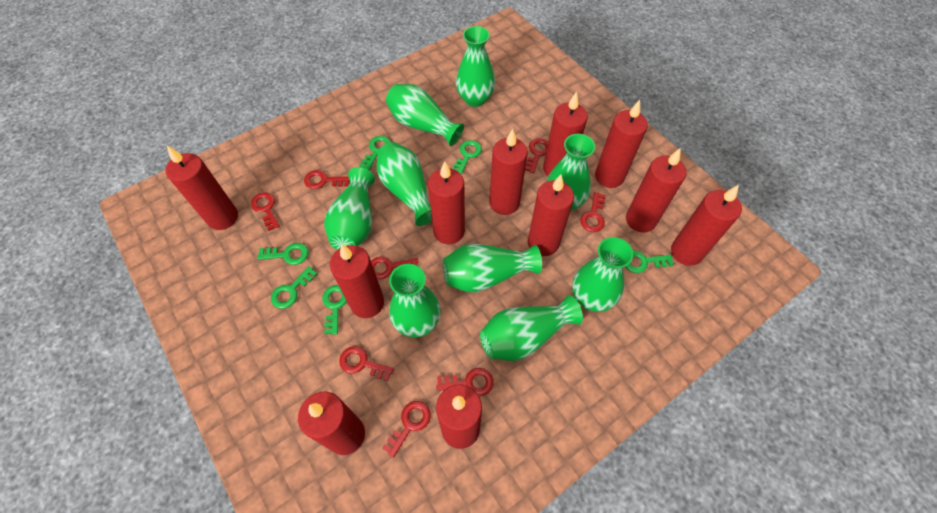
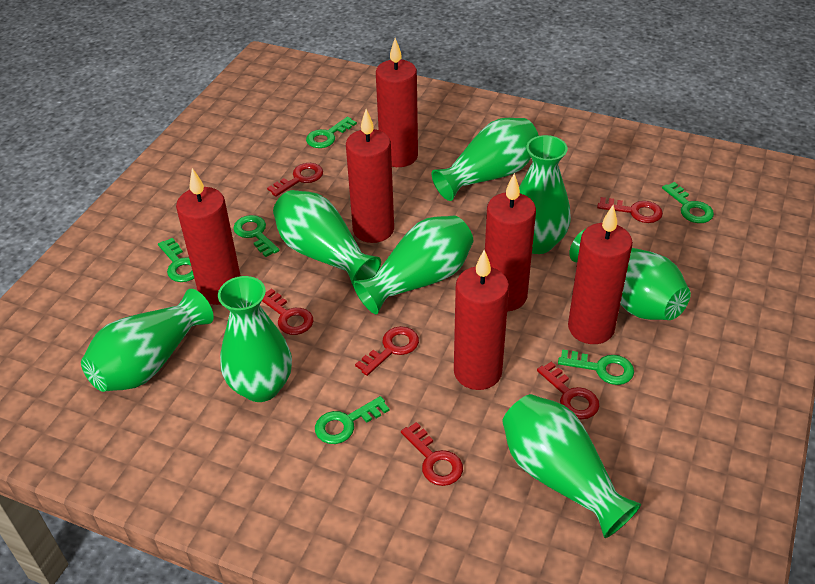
green vase: [324,167,375,250] [377,142,432,226] [386,84,464,146] [389,264,441,338] [443,244,542,292] [456,26,495,107] [480,295,583,361] [546,134,595,210] [572,237,633,312] = 9 -> [81,289,214,392] [218,276,292,402] [273,190,381,287] [353,215,473,315] [432,118,539,201] [502,394,641,538] [519,135,571,254] [569,229,691,320] = 8
red candle: [166,146,238,230] [298,391,365,455] [330,244,384,318] [428,161,465,245] [436,385,482,449] [489,129,528,215] [528,175,574,256] [543,92,588,176] [595,100,648,188] [626,148,687,233] [671,185,742,266] = 11 -> [176,168,241,305] [346,109,394,243] [376,38,418,167] [454,250,509,390] [485,173,536,311] [568,205,633,344] = 6
red key: [251,192,280,231] [304,170,350,189] [339,346,394,381] [371,257,418,279] [382,401,431,458] [436,368,493,396] [525,138,548,173] [580,192,605,232] = 8 -> [262,288,313,335] [267,163,323,197] [355,326,419,376] [401,422,463,486] [537,361,599,419] [597,197,663,223] = 6

